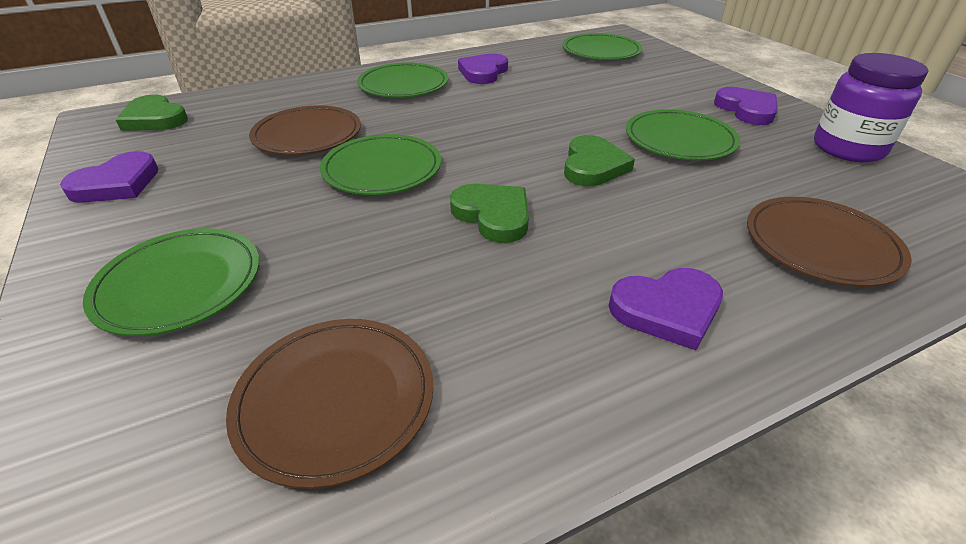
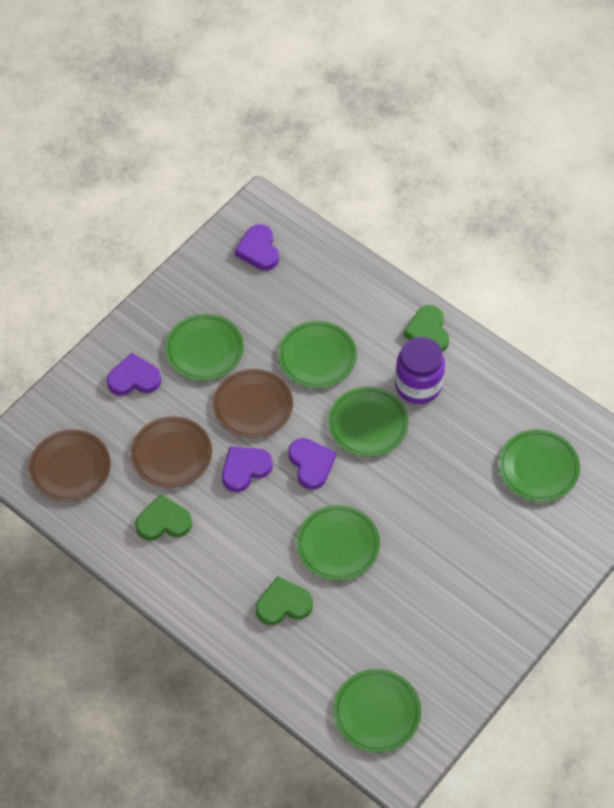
green plate: [83,228,259,336] [320,134,441,195] [357,62,448,98] [562,33,643,60] [626,109,740,160] = 5 -> [165,314,244,381] [278,321,357,388] [297,505,380,581] [328,387,408,457] [333,669,421,753] [499,430,580,502] = 6

